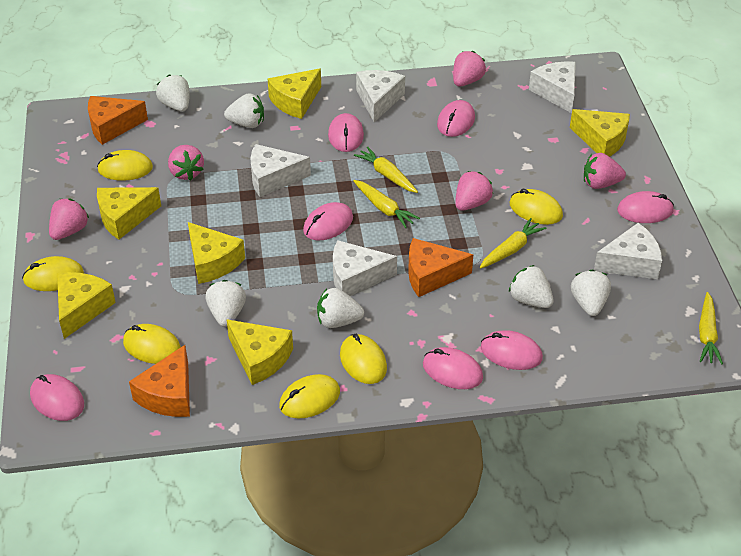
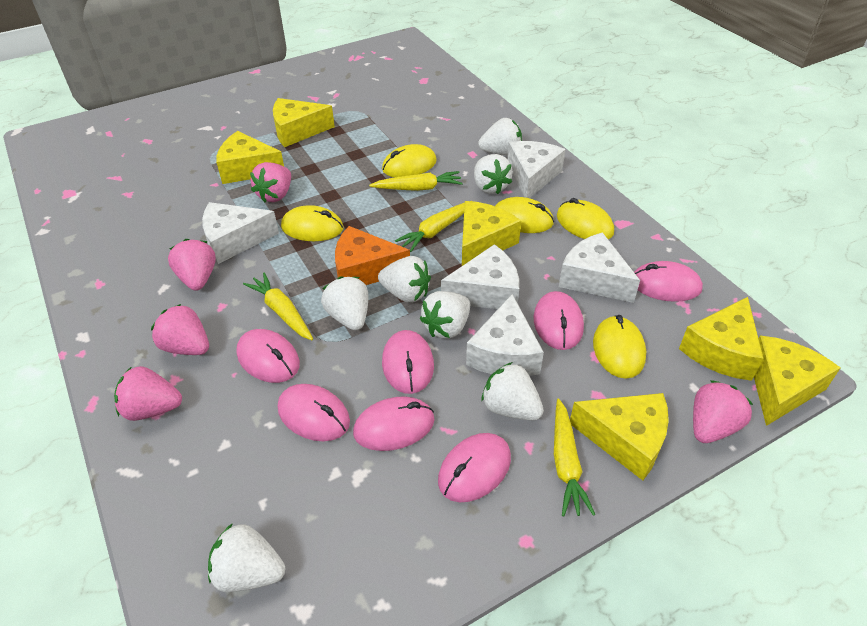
orange cheese: [88,96,148,145] [129,345,190,417] [408,238,473,297] = 3 -> [335,226,410,285] = 1
white strawberry: [156,75,190,111] [206,280,246,327] [224,93,264,128] [317,288,364,328] [509,265,554,308] [571,269,611,316] = 6 -> [208,523,285,592] [321,277,368,330] [378,256,431,303] [419,291,470,339] [474,154,513,194] [478,118,522,156] [482,362,544,420] = 7
yellow mouse: [22,256,84,291] [97,150,153,181] [123,324,181,364] [279,374,340,419] [340,334,387,384] [510,189,563,225] = 6 -> [281,205,343,241] [382,144,437,177] [495,197,554,233] [557,198,614,239] [593,315,646,379] = 5

